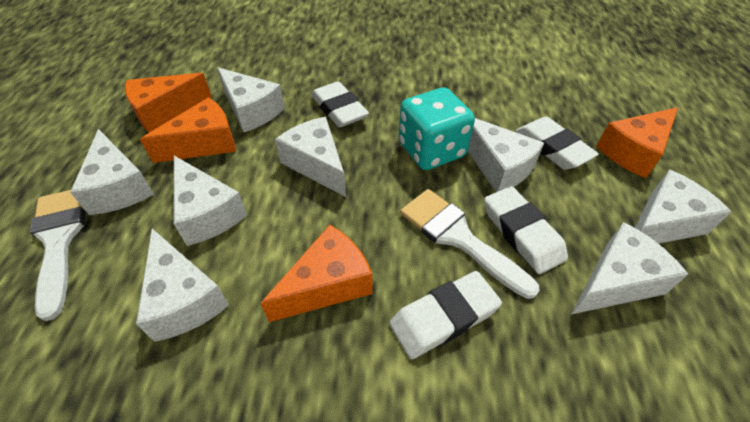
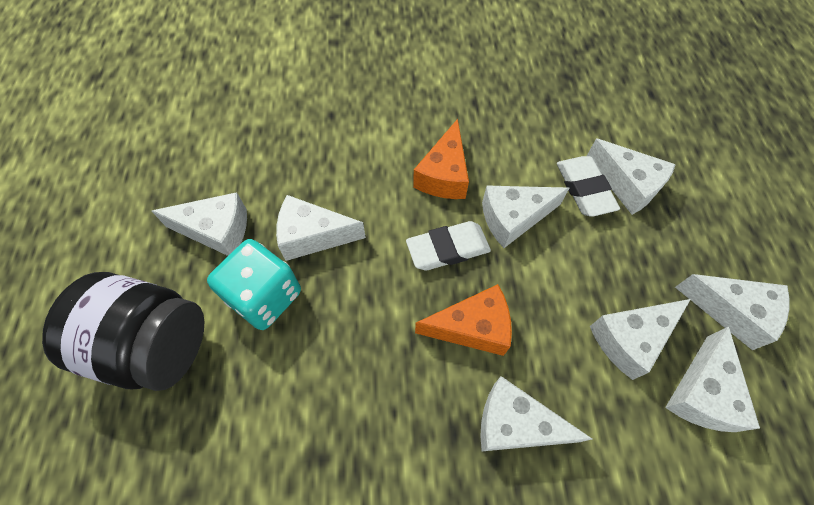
black jar: none = 0 -> [42,272,204,391] = 1
orange cheese: [125,73,212,133] [140,97,236,163] [260,225,373,322] [596,107,678,178] = 4 -> [413,119,469,199] [415,284,512,356] = 2
white brush: [30,190,85,321] [400,189,540,299] = 2 -> none = 0
white eraser: [311,81,369,127] [389,271,502,359] [484,186,568,274] [515,117,599,170] = 4 -> [406,221,491,270] [557,156,620,217] = 2

